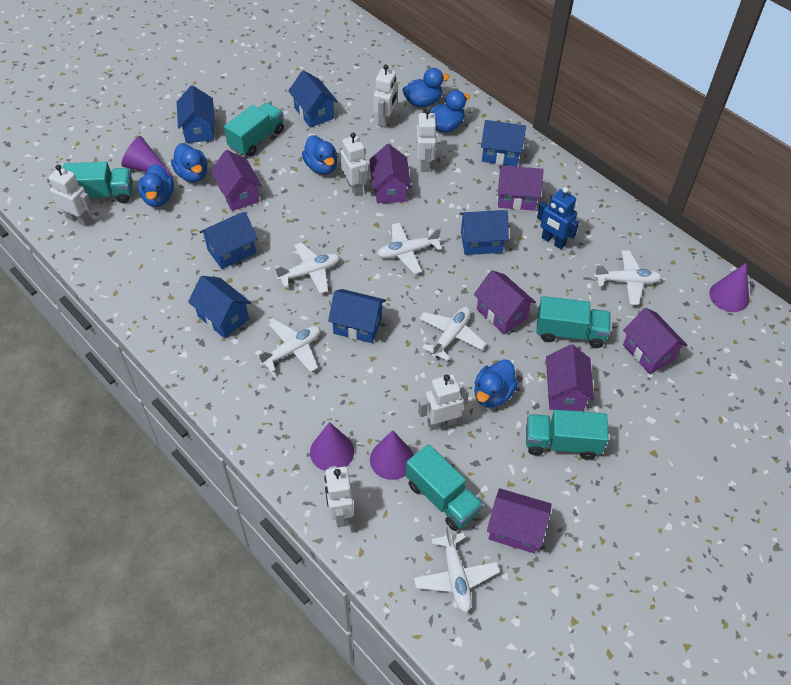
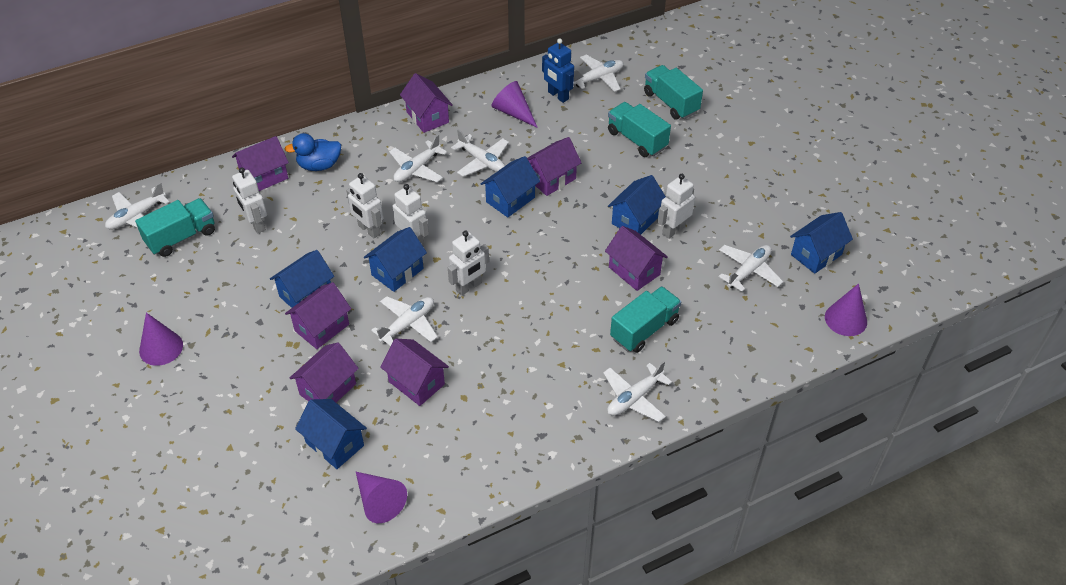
blue duck: [138,164,174,207] [171,143,207,182] [302,135,338,175] [402,68,450,107] [430,90,470,133] [474,359,518,408] = 6 -> [285,133,341,171] = 1
blue house: [177,85,215,143] [188,276,251,338] [200,212,258,269] [288,70,338,128] [328,289,386,343] [459,210,509,255] [481,120,526,167] = 7 -> [270,250,334,308] [295,399,367,469] [364,227,427,292] [481,156,540,217] [608,175,666,235] [790,212,853,274] = 6
turquoise truck: [63,162,133,203] [224,102,284,156] [406,444,483,531] [526,410,608,460] [536,296,611,348] = 5 -> [135,198,215,257] [608,102,671,157] [610,286,681,353] [644,65,703,119] = 4
white plane: [255,320,320,373] [274,242,340,294] [377,223,442,274] [414,525,500,613] [419,307,486,361] [594,250,662,305] = 6 -> [105,182,170,230] [371,296,438,347] [389,134,447,182] [451,129,509,177] [573,55,624,92] [603,361,672,422] [718,245,783,292] = 7
white robot: [49,165,93,226] [324,466,354,527] [341,133,367,196] [374,64,398,128] [416,109,437,172] [418,374,469,431] = 6 -> [232,167,267,234] [346,173,383,238] [393,184,429,246] [448,231,489,296] [657,174,695,239] = 5

